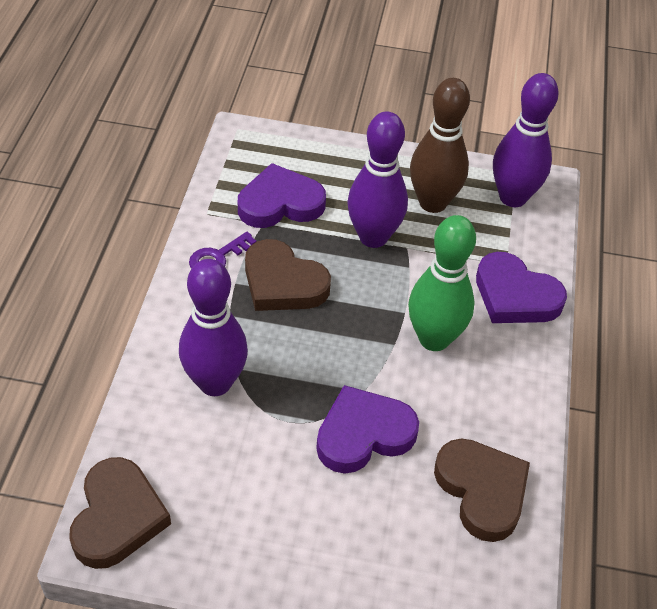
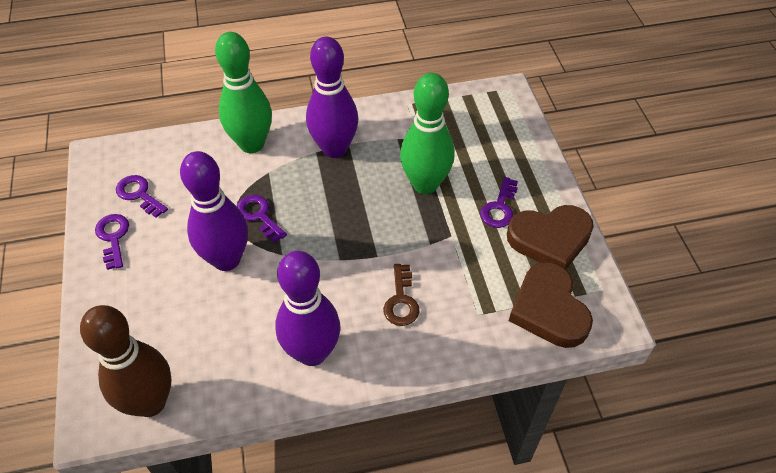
brown heart: [69,457,171,569] [245,239,331,311] [434,438,530,542] = 3 -> [507,205,594,269] [509,262,593,348] = 2
brown key: none = 0 -> [383,264,420,326] = 1
green bowling pin: [408,215,476,351] = 1 -> [215,32,272,153] [400,73,455,194] = 2
purple heart: [238,163,326,228] [316,385,419,474] [476,252,567,323] = 3 -> none = 0
purple key: [189,232,256,269] = 1 -> [95,214,129,270] [116,175,168,218] [237,195,287,243] [480,177,518,228] = 4

